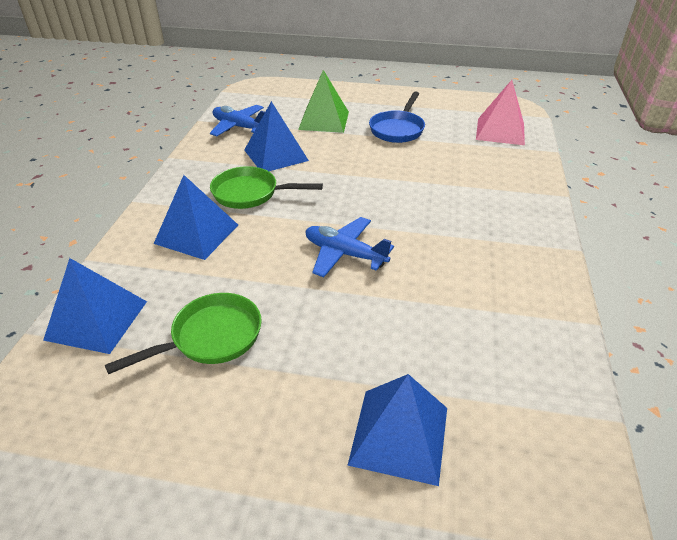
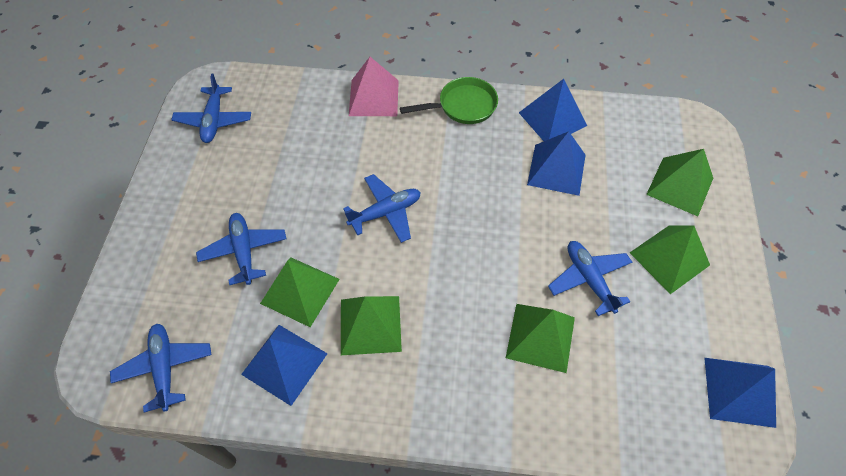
blue pan: [369,91,425,143] = 1 -> none = 0
blue plane: [210,105,265,136] [306,217,394,277] = 2 -> [110,323,212,413] [171,73,251,143] [196,213,287,285] [343,174,421,243] [548,241,632,316] = 5
green pan: [105,293,262,374] [210,166,323,209] = 2 -> [400,77,498,124] = 1
green pyramid: [298,70,349,133] = 1 -> [260,258,340,327] [341,296,402,355] [506,304,575,373] [630,225,710,294] [646,149,713,216] = 5

